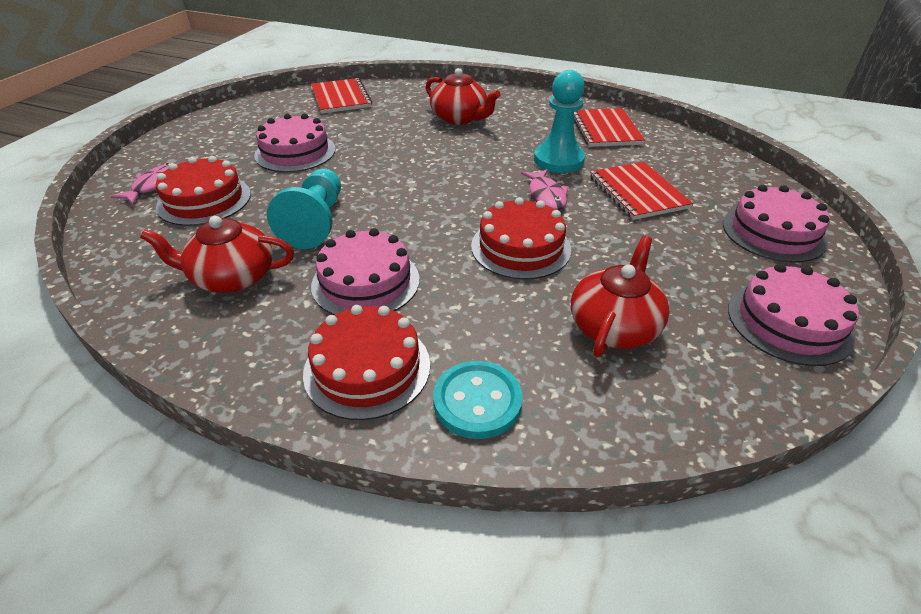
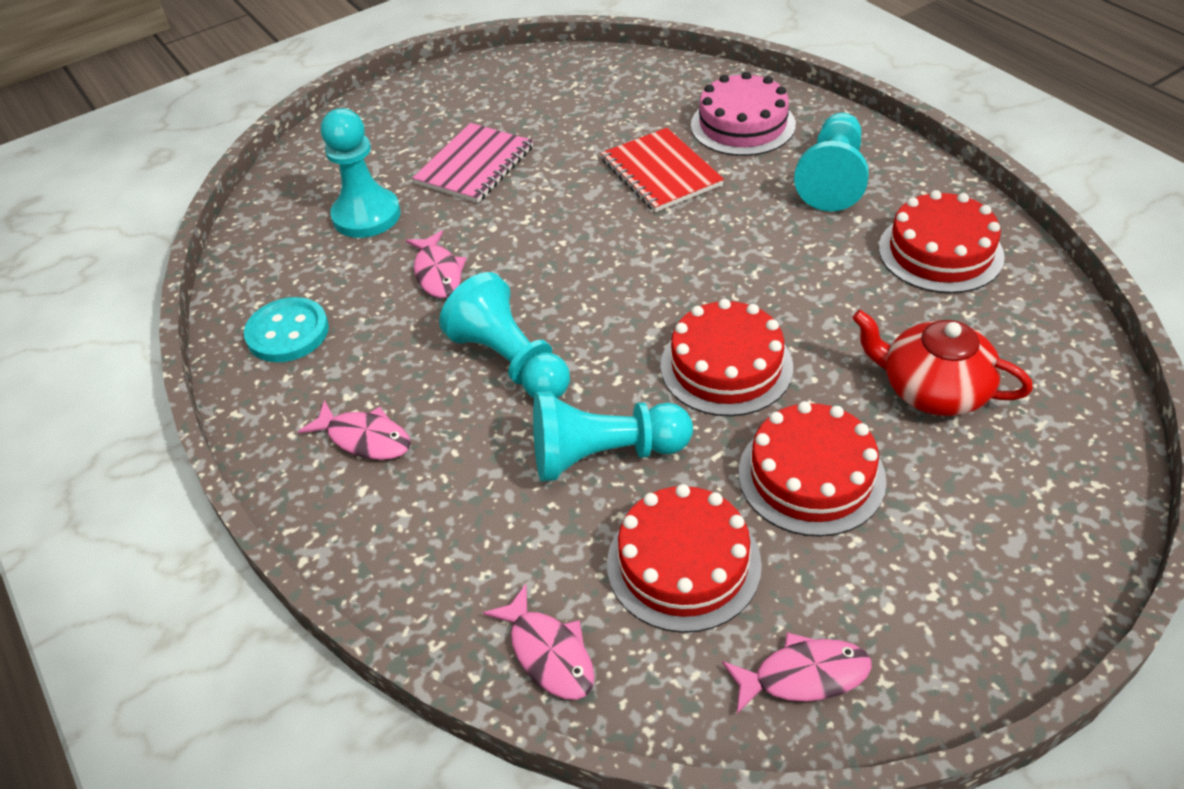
pink cake: [254,114,335,172] [311,228,420,315] [723,185,830,263] [728,264,859,366] = 4 -> [691,71,796,156] = 1
pink fish: [111,163,179,205] [521,169,569,210] = 2 -> [298,400,411,460] [406,230,467,298] [483,584,595,700] [722,632,872,714] = 4
pink notebook: none = 0 -> [412,123,533,203] = 1
red cake: [156,156,251,226] [303,305,430,420] [471,197,571,280] = 3 -> [607,484,762,633] [661,299,793,416] [738,401,886,537] [879,190,1005,293] = 4
red notebook: [311,78,372,114] [574,108,645,147] [590,162,693,220] = 3 -> [601,128,724,212] = 1
red teapot: [140,216,294,293] [426,68,500,125] [571,236,670,357] = 3 -> [852,310,1033,416] = 1
turquoise pawn: [267,168,341,249] [534,70,585,173] = 2 -> [321,108,401,238] [439,272,570,398] [533,391,693,481] [794,112,869,212] = 4

